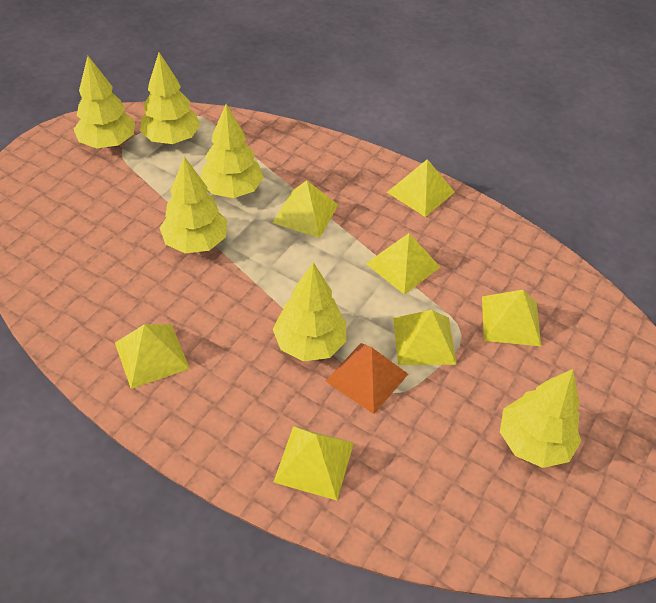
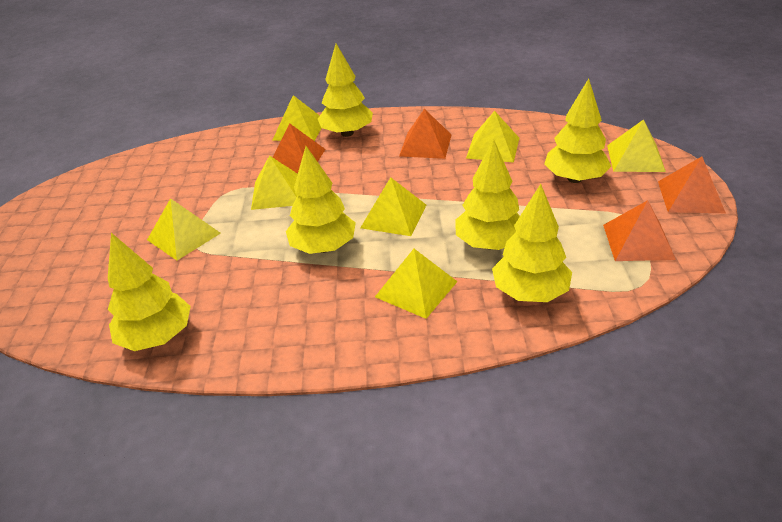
orange pyramid: [326,343,408,414] = 1 -> [273,123,325,173] [399,109,451,159] [603,200,676,261] [658,157,726,213] = 4

